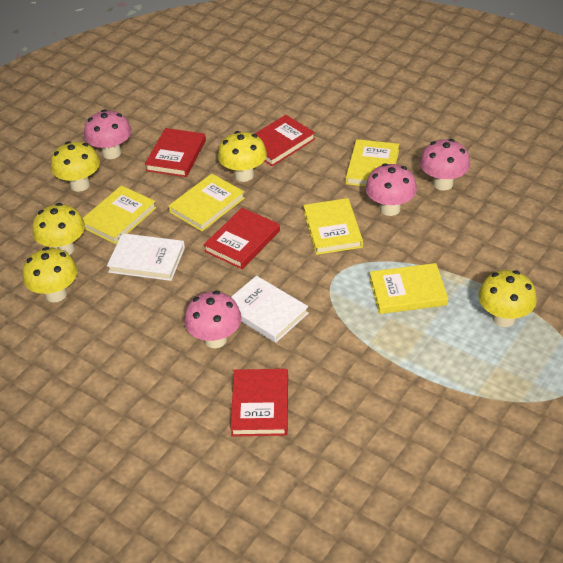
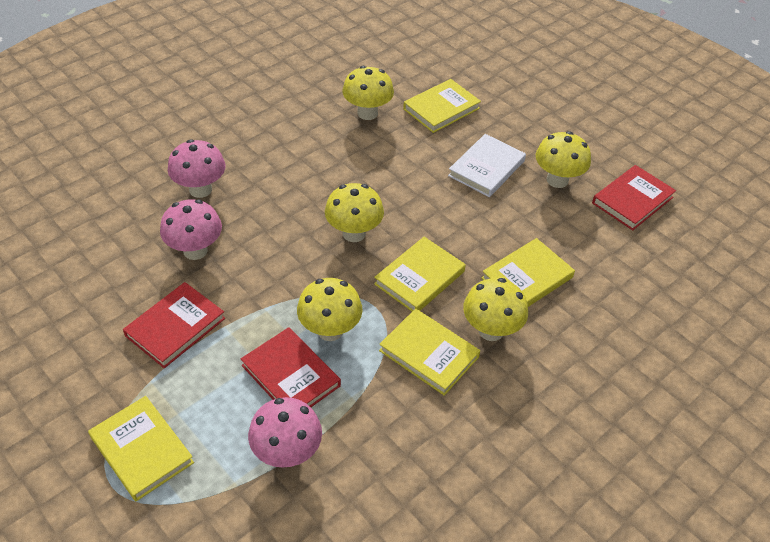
pink mushroom: [84,110,131,159] [184,291,242,348] [365,163,417,216] [420,139,470,191] = 4 -> [160,199,222,260] [168,139,225,198] [248,397,322,468] = 3
red book: [145,128,206,177] [203,208,280,269] [230,369,288,436] [255,115,315,166] = 4 -> [123,282,225,368] [241,327,341,407] [592,165,676,231] = 3
white book: [107,233,185,281] [231,276,309,343] = 2 -> [448,134,526,197] = 1

